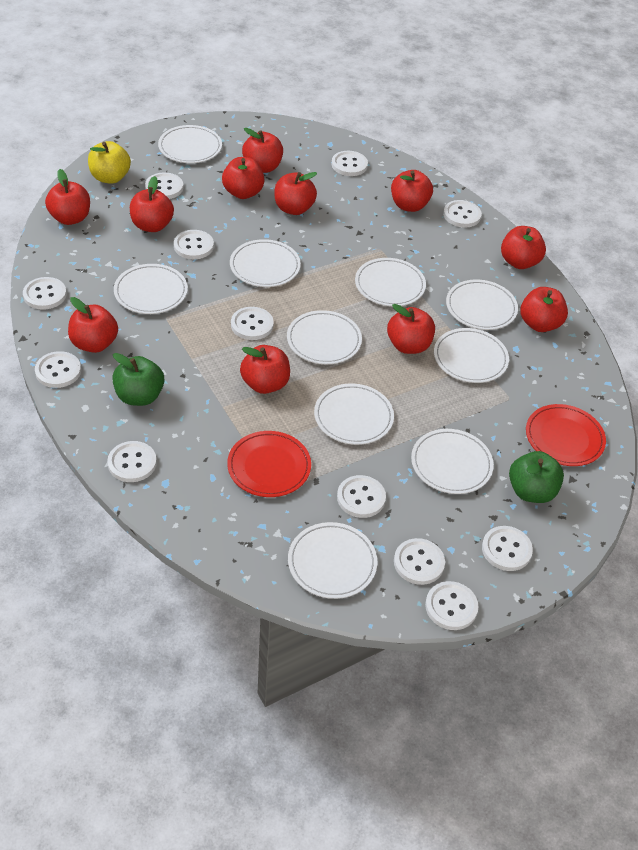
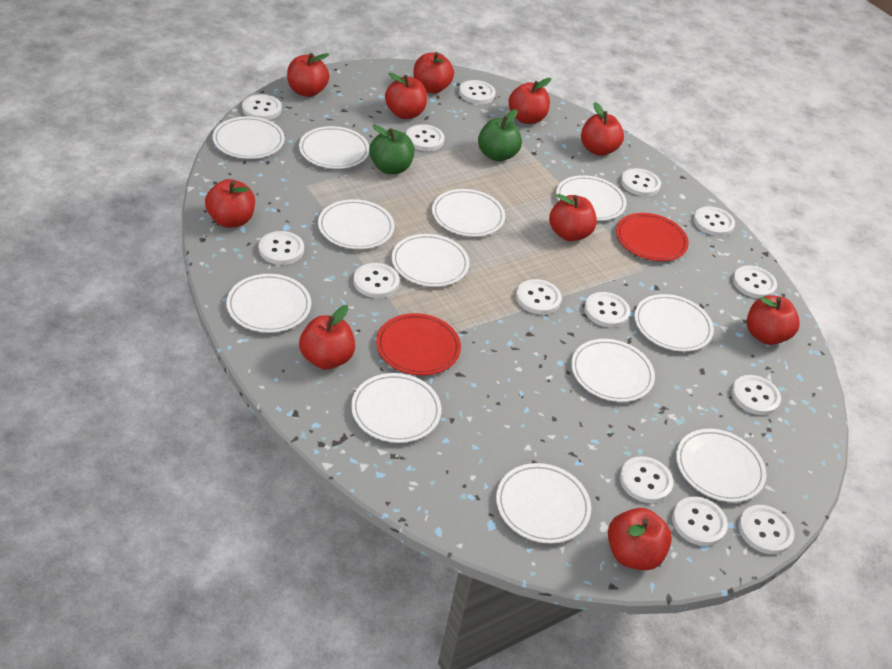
red apple: [45,169,90,225] [68,297,118,353] [130,176,174,232] [222,157,265,199] [240,345,290,394] [242,128,283,173] [274,172,317,215] [387,304,435,354] [391,170,433,212] [501,226,546,269] [520,287,568,332] = 11 -> [205,179,255,228] [287,53,329,97] [299,305,355,370] [385,73,427,119] [414,52,454,94] [508,78,551,124] [549,194,597,241] [581,102,624,156] [608,508,672,570] [747,295,800,345] = 10
white button: [23,277,67,310] [35,351,81,388] [107,441,157,482] [145,172,183,199] [174,230,214,259] [231,307,274,340] [331,151,368,176] [337,475,386,518] [394,538,445,585] [425,581,478,630] [443,200,482,228] [482,526,533,571] = 12 -> [242,94,282,120] [259,231,304,265] [353,263,400,298] [406,124,445,151] [459,80,496,104] [516,279,562,315] [584,292,630,328] [620,456,673,503] [621,168,661,196] [672,497,728,546] [693,206,735,236] [732,375,781,415] [733,265,777,299] [739,505,794,554] = 14
white plate: [114,264,188,314] [158,125,222,163] [230,239,301,287] [287,310,362,364] [288,522,377,599] [314,384,394,445] [355,258,426,306] [411,429,494,494] [434,328,509,383] [446,280,518,330] = 10 -> [213,116,285,159] [226,274,311,333] [299,126,369,169] [318,199,394,249] [351,373,441,443] [392,234,469,287] [432,189,505,237] [496,463,591,544] [556,175,627,221] [571,339,655,402] [634,294,714,352] [676,429,766,502] = 12
yellow apple: [88,141,131,184] = 1 -> none = 0

